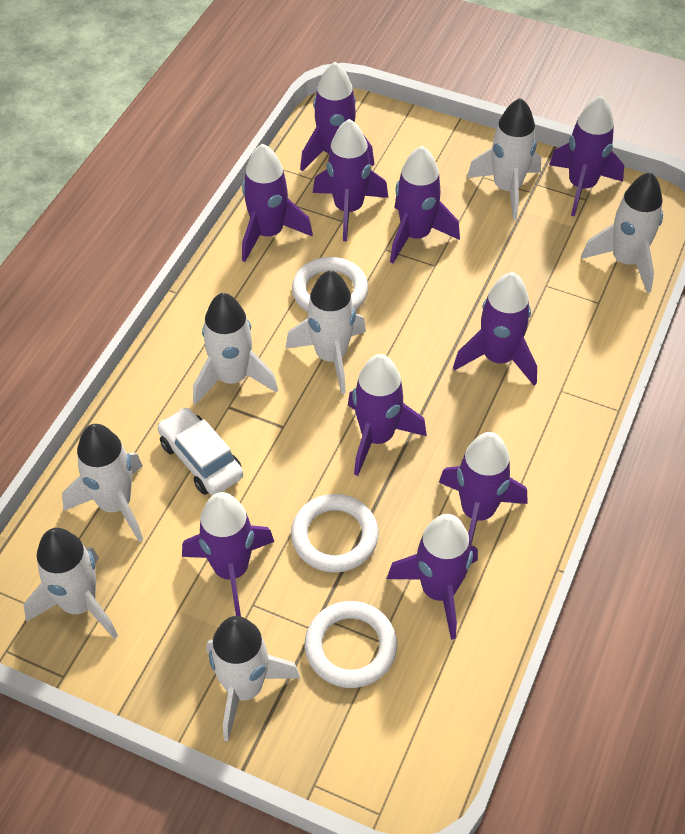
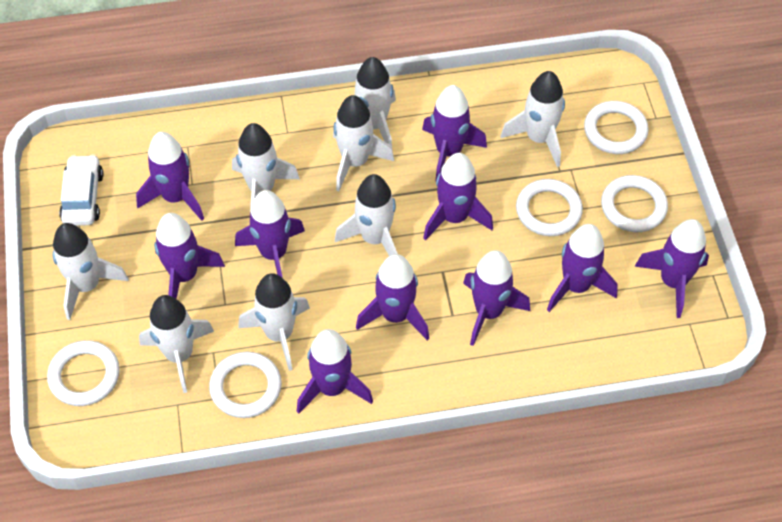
white ring: [291,494,379,573] [292,257,368,312] [305,601,397,688] = 3 -> [47,340,120,406] [209,352,282,418] [516,179,583,236] [584,101,649,154] [601,175,668,232] = 5
white rocket: [23,528,118,639] [62,424,143,542] [193,293,278,405] [207,616,301,741] [285,270,366,394] [467,98,541,220] [581,172,663,293] = 7 -> [53,223,129,320] [139,295,214,393] [232,123,300,208] [238,273,310,371] [333,95,394,191] [335,174,398,256] [336,57,396,147] [501,71,565,167] = 8

